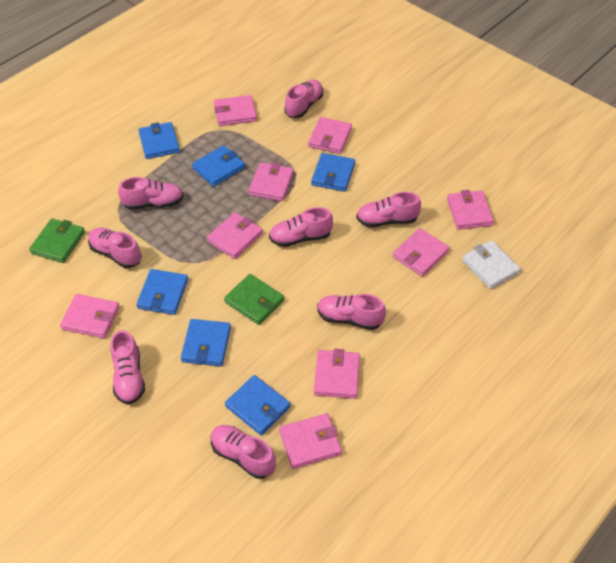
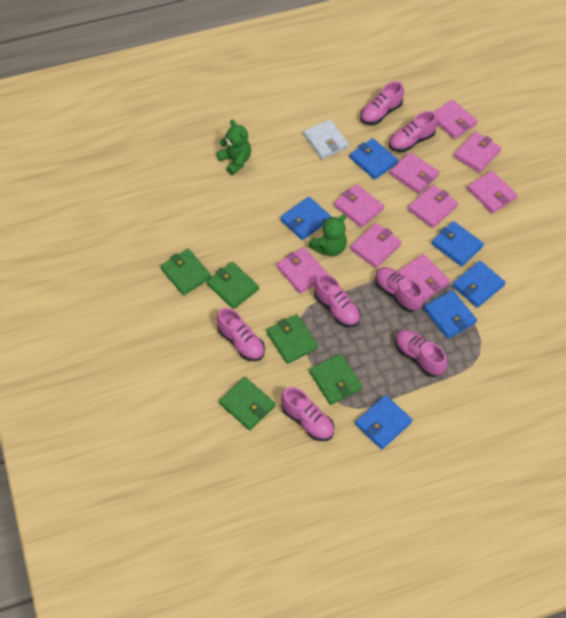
green teddy bear: none = 0 -> [217,119,251,175] [309,215,347,256] = 2
green wallet: [29,218,85,263] [224,274,284,325] = 2 -> [160,249,211,295] [207,262,259,309] [219,377,275,430] [267,314,318,364] [309,354,362,405] = 5
pink shoe: [88,228,142,268] [111,330,145,405] [118,177,184,210] [211,425,276,479] [269,207,333,247] [284,80,323,118] [317,294,386,330] [356,192,421,227] = 8 -> [217,308,265,361] [281,387,334,441] [314,274,361,327] [360,81,404,125] [375,267,424,312] [389,111,437,152] [395,329,447,377] = 7

